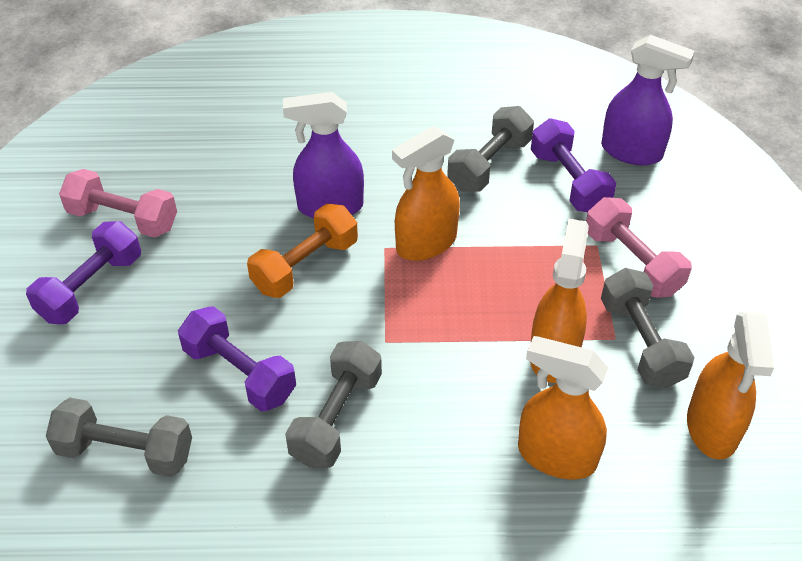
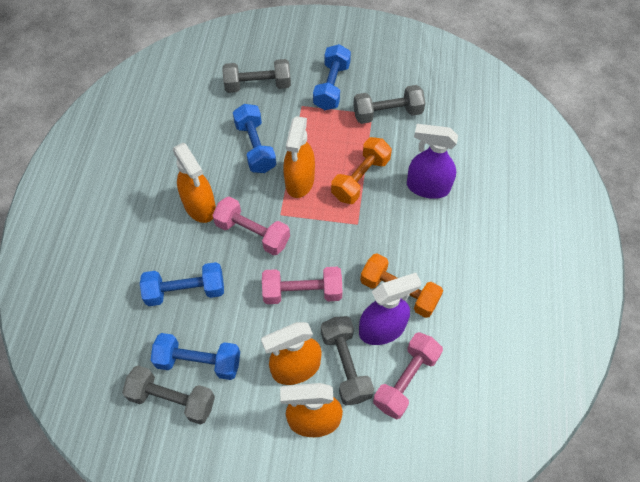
blue dumbbell: none = 0 -> [140,262,224,306] [151,333,240,380] [233,104,276,173] [313,44,351,110] = 4
orange dumbbell: [247,204,358,298] = 1 -> [331,137,392,204] [360,253,443,318] = 2
pink dumbbell: [59,169,177,238] [586,197,692,298] = 2 -> [212,197,290,255] [262,267,343,304] [373,332,443,419] = 3
purple dumbbell: [26,221,141,325] [178,306,296,411] [531,119,616,212] = 3 -> none = 0

